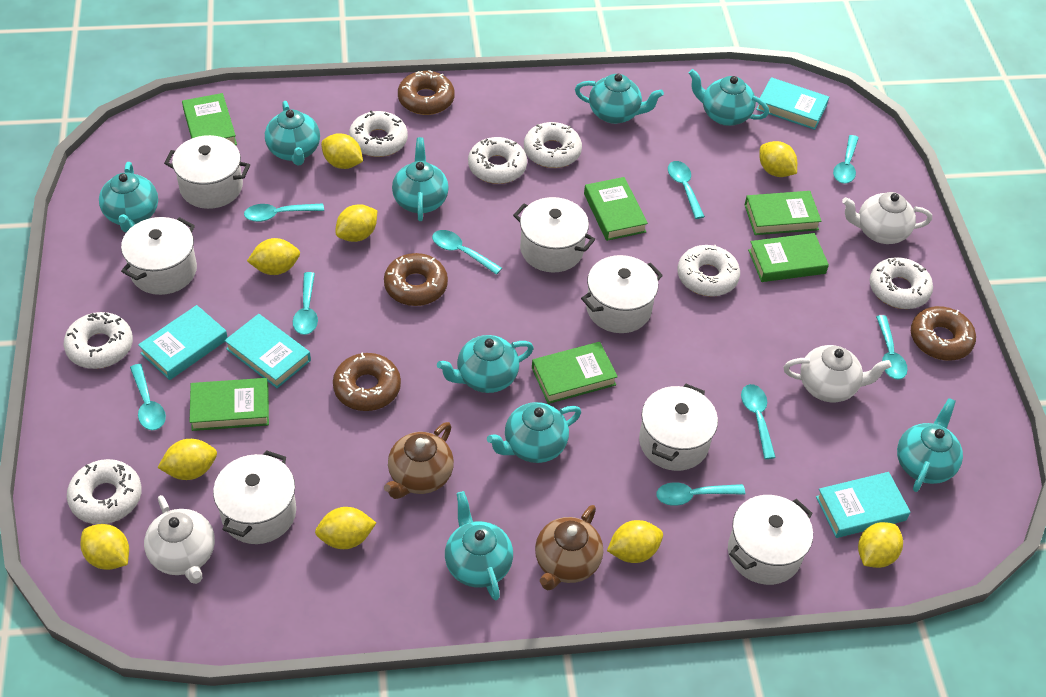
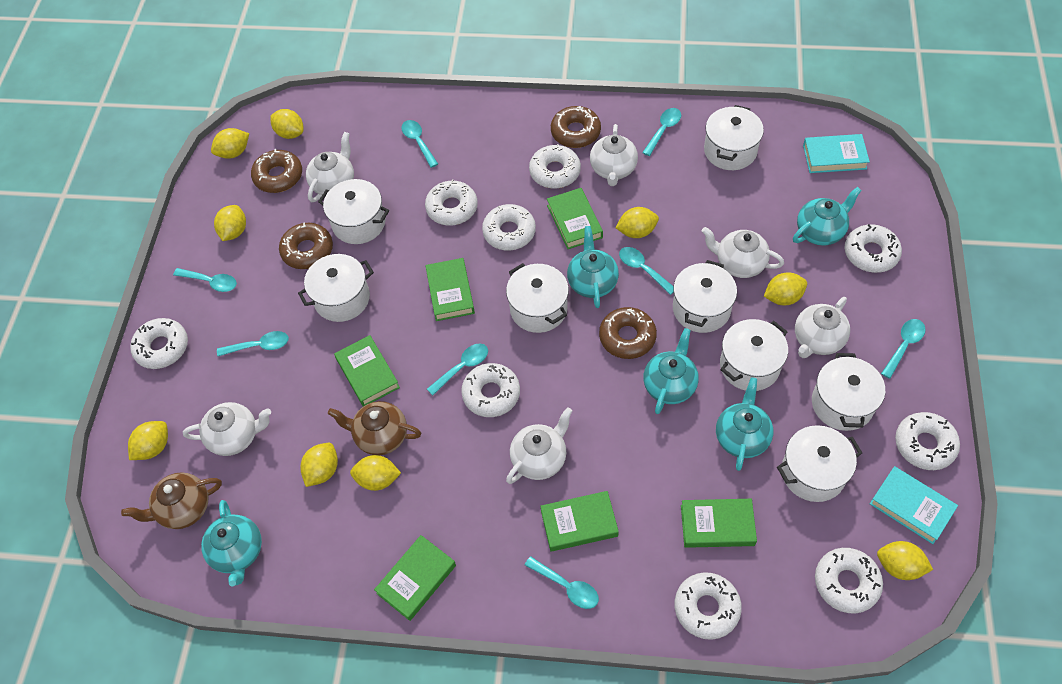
turquoise book: [138,305,228,380] [224,314,311,388] [756,77,829,130] [816,472,911,538] = 4 -> [803,134,870,173] [870,466,958,544] = 2
turquoise spoon: [130,364,166,430] [244,203,324,222] [293,272,318,335] [432,230,502,275] [656,482,745,506] [668,161,705,219] [741,384,776,459] [833,135,859,184] [876,315,908,380] = 9 -> [173,268,237,292] [217,331,289,356] [401,120,438,168] [427,344,488,395] [525,556,599,609] [619,247,674,295] [642,108,681,156] [881,319,925,379] = 8
turquoise teapot: [99,162,158,232] [265,101,320,166] [392,137,449,221] [437,335,534,393] [445,491,513,600] [487,402,581,463] [575,74,664,124] [689,69,769,126] [897,398,963,492] = 9 -> [201,500,262,587] [567,226,619,308] [643,328,699,414] [716,377,773,471] [793,187,862,246] = 5
white donut: [64,312,133,369] [67,459,142,524] [349,110,408,157] [468,137,527,184] [524,122,582,168] [677,245,740,297] [869,257,933,309] = 7 -> [130,318,188,369] [425,180,478,226] [461,363,520,417] [482,204,536,250] [529,144,581,189] [675,572,742,640] [815,548,883,614] [844,224,902,273] [895,412,960,470] = 9
white pot: [121,217,197,295] [164,135,250,209] [213,450,296,544] [513,197,595,273] [581,255,663,333] [639,384,718,471] [728,495,813,585] = 7 -> [298,254,374,322] [318,179,389,244] [506,263,569,333] [673,260,737,333] [704,105,764,170] [720,319,788,391] [777,425,862,502] [812,353,885,431] = 8
white teapot: [144,495,215,584] [784,345,892,402] [842,192,932,244] = 3 -> [183,402,271,456] [306,132,354,202] [506,407,572,484] [590,124,638,186] [702,227,784,278] [795,297,850,358] = 6

